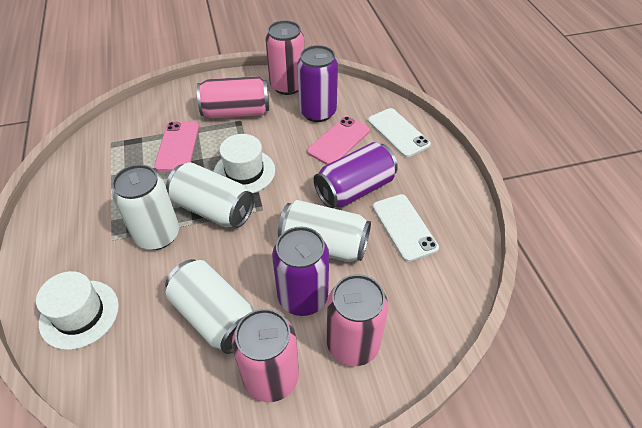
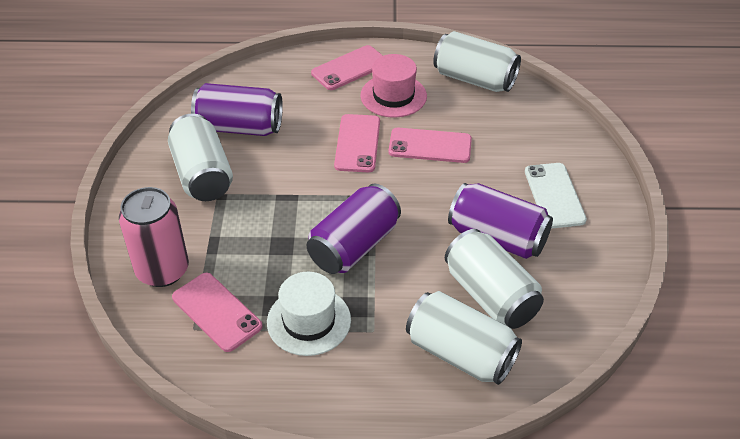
pink can: [197,76,269,119] [232,309,299,402] [265,20,304,95] [327,274,388,366] = 4 -> [119,187,189,287] = 1
pink hat: none = 0 -> [360,54,427,118] = 1
pink phone: [154,122,199,171] [307,116,370,165] = 2 -> [172,273,263,352] [311,45,383,90] [334,114,380,172] [388,128,472,163] = 4
white hat: [36,271,119,350] [214,134,275,193] = 2 -> [267,272,351,356] = 1
white phone: [368,108,431,157] [373,194,439,262] = 2 -> [525,163,587,229] = 1

